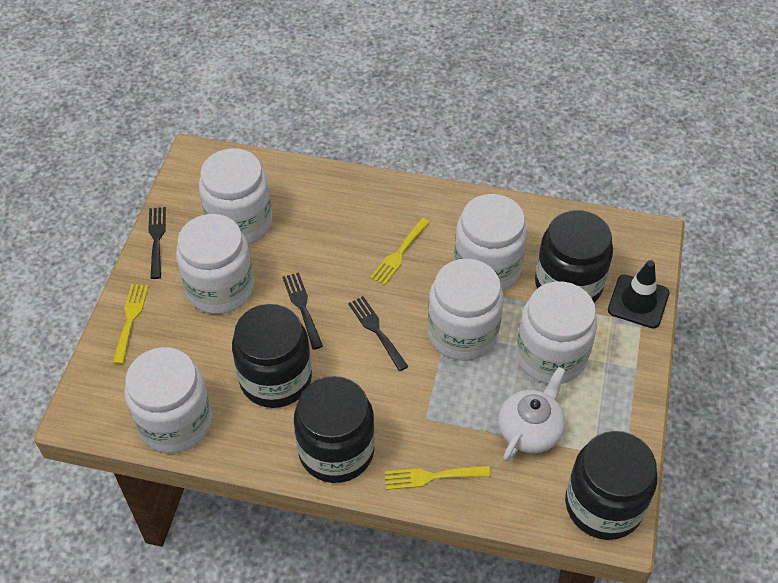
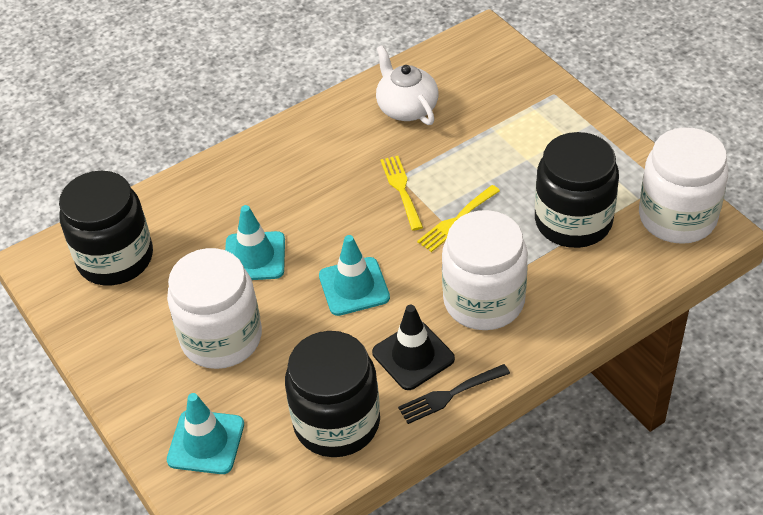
black fork: [148,207,166,279] [282,272,323,350] [348,296,408,371] = 3 -> [398,364,510,424] = 1
black jar: [232,304,312,408] [294,376,375,483] [535,210,613,302] [565,431,657,540] = 4 -> [59,171,153,286] [285,331,380,457] [535,132,619,248] = 3
turquoise traffic cone: none = 0 -> [167,393,244,474] [225,205,285,280] [319,235,390,316] = 3
white jar: [125,347,212,453] [176,214,254,314] [199,148,272,244] [428,259,504,361] [454,194,527,291] [516,281,597,384] = 6 -> [167,248,262,369] [442,210,528,330] [639,127,728,244] = 3
yellow fork: [113,284,149,364] [370,218,430,285] [385,466,491,490] = 3 -> [380,156,423,231] [417,185,500,252] = 2

